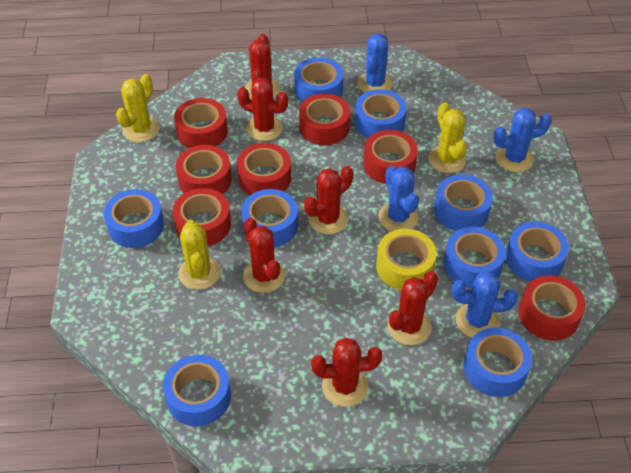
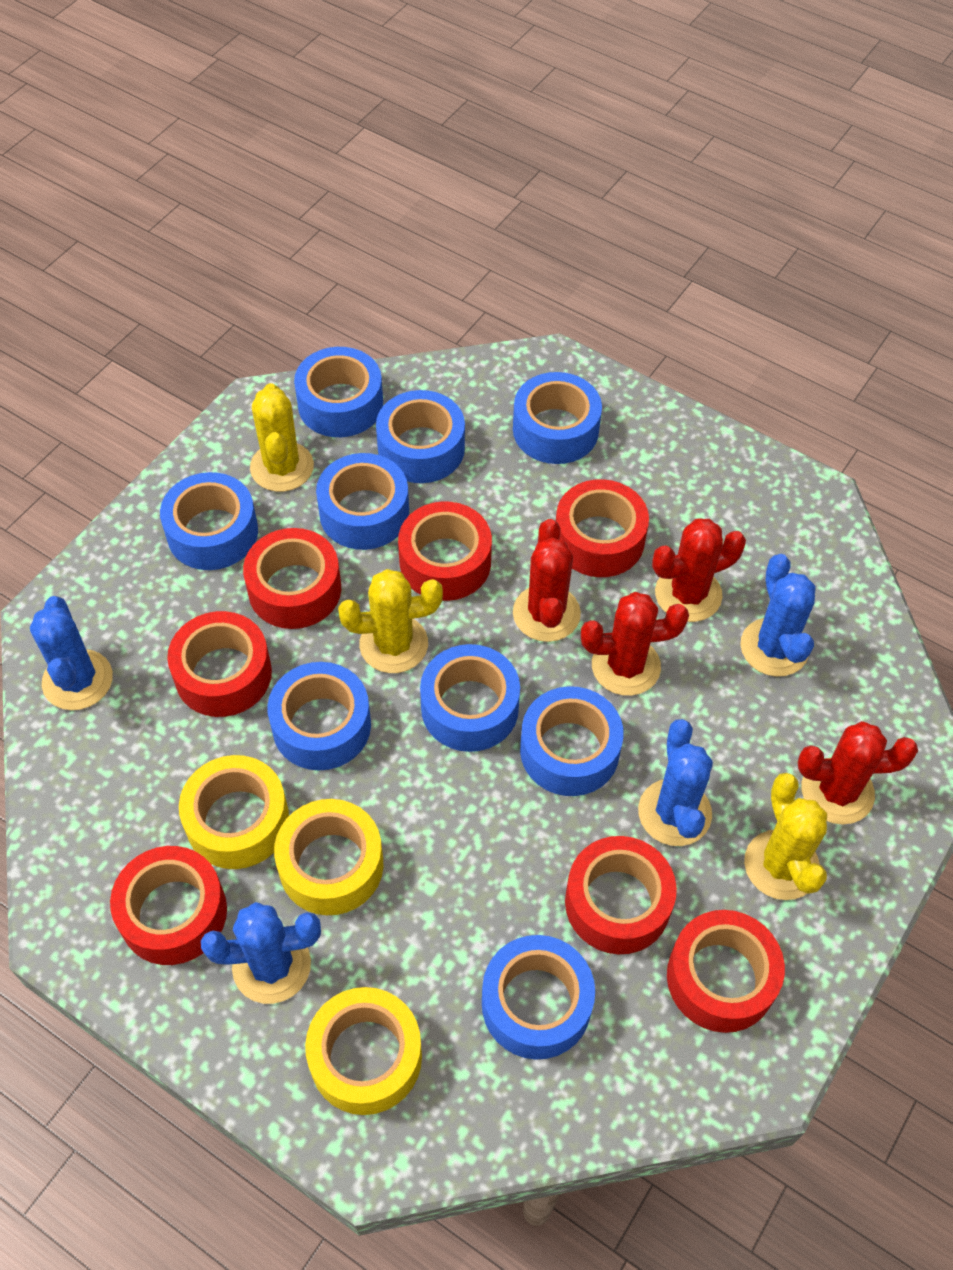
red cactus: [237,78,288,141] [243,218,285,293] [245,34,280,99] [304,166,353,234] [311,338,382,407] [387,271,438,345] = 6 -> [513,519,581,642] [581,592,689,696] [652,519,746,622] [798,721,918,825] = 4
yellow tape: [376,229,437,290] = 1 -> [179,755,289,869] [274,799,383,915] [305,987,422,1115] = 3

